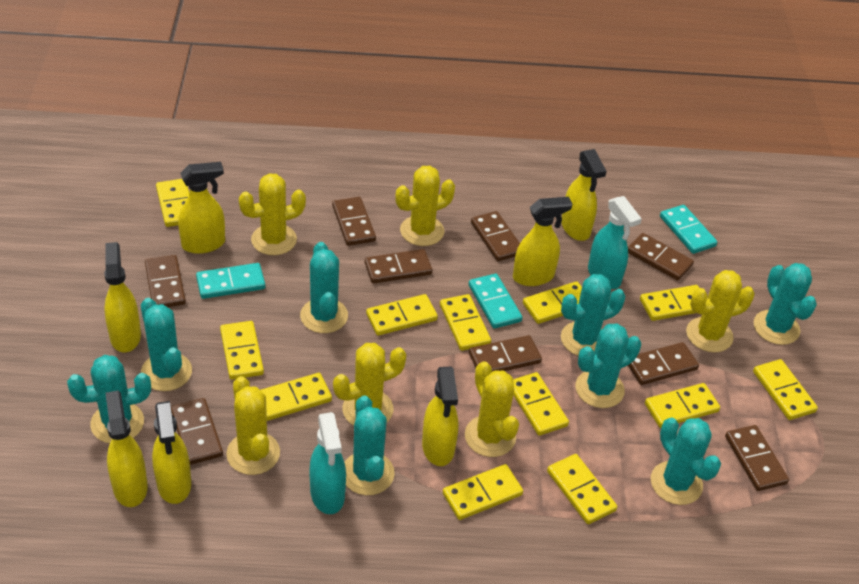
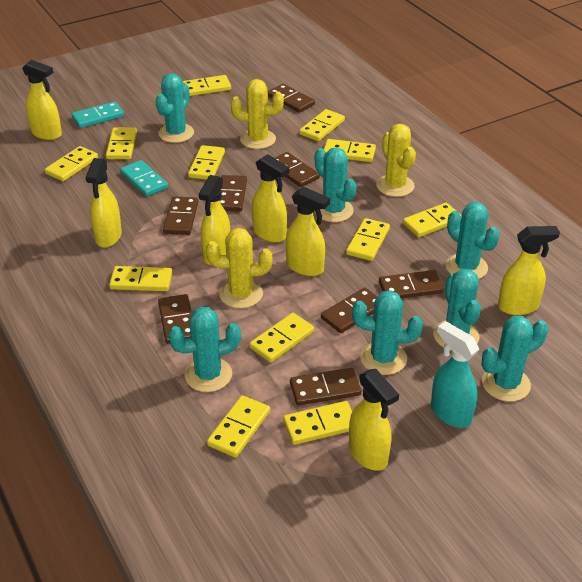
brown domino: [145,255,186,307] [171,398,223,465] [332,197,376,246] [365,249,433,284] [469,335,542,372] [471,211,520,261] [628,233,694,281] [628,342,699,385] [725,425,789,491] = 9 -> [158,294,192,344] [163,196,198,235] [219,175,247,211] [268,84,315,113] [275,152,320,187] [290,368,361,406] [321,288,378,333] [379,270,444,299] = 8
turquoise cactus: [67,355,151,443] [141,298,192,391] [300,242,348,333] [344,395,395,495] [561,274,625,356] [575,323,641,408] [651,417,721,505] [754,263,817,345] = 8 -> [156,73,194,143] [168,307,241,392] [314,147,357,222] [352,290,423,375] [433,269,481,351] [445,202,500,279] [482,316,548,402] = 7
turquoise domino: [196,263,265,299] [469,274,522,329] [660,205,717,254] = 3 -> [71,101,124,128] [120,160,168,196] = 2
turquoise spray bottle: [309,412,346,514] [588,196,642,289] = 2 -> [431,321,479,428] = 1
yellow cactus: [226,376,280,475] [239,173,306,255] [333,343,406,426] [395,166,455,246] [465,361,519,457] [686,270,755,353] = 6 -> [206,228,272,309] [231,79,284,149] [376,124,416,197] = 3

